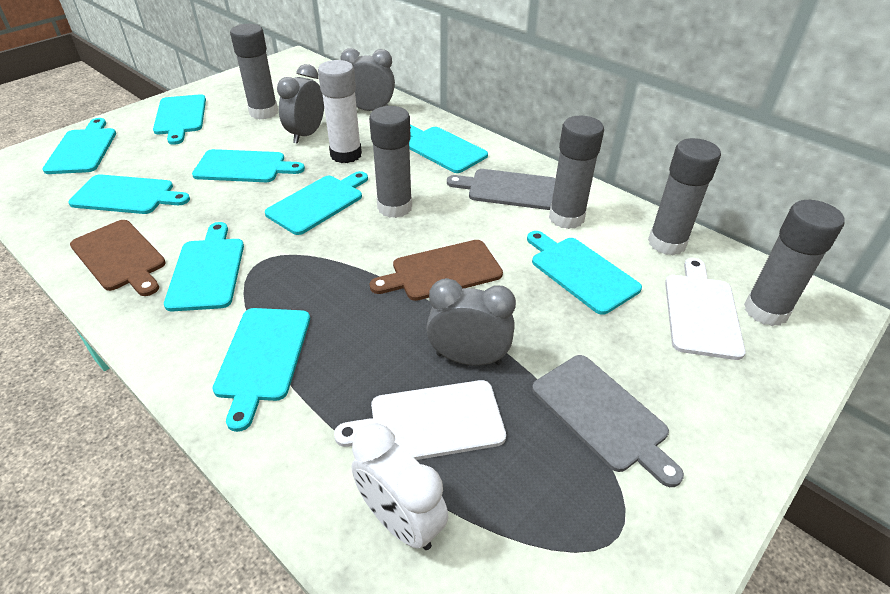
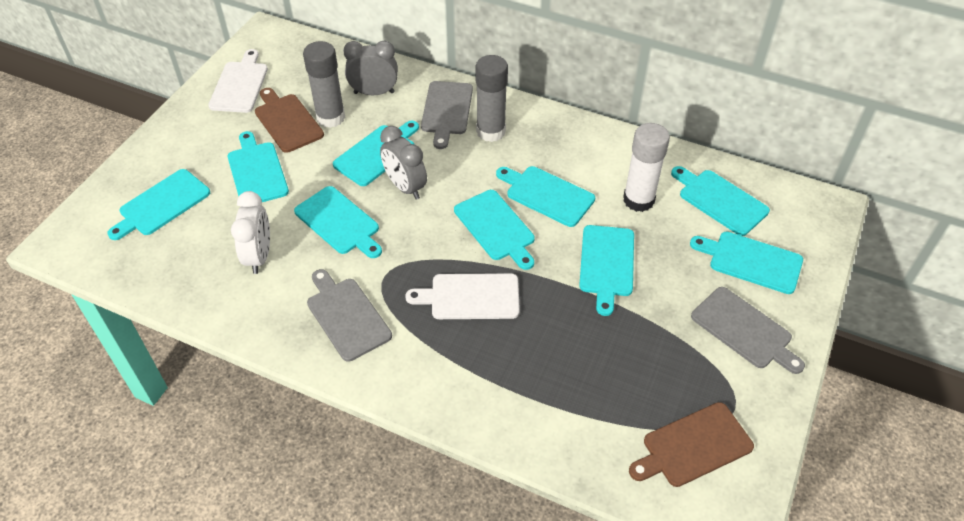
grey clock: [277,64,324,144] [341,48,395,111] [426,278,516,366] = 3 -> [343,41,398,95] [380,126,427,200] = 2
grey cutting board: [447,169,556,210] [532,355,684,487] = 2 -> [307,269,392,362] [421,81,473,149] [691,287,805,374] = 3
grey glue stick: [230,24,278,119] [369,106,412,218] [549,116,604,229] [648,138,721,256] [744,200,845,326] = 5 -> [303,41,345,128] [475,55,508,142] = 2

